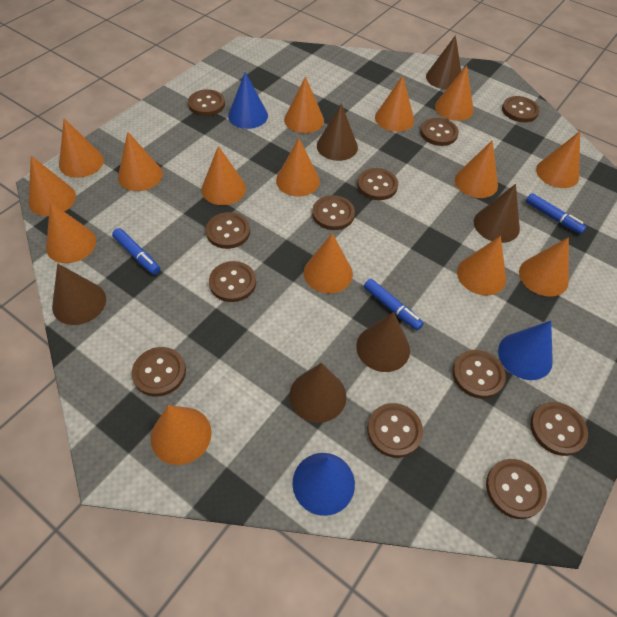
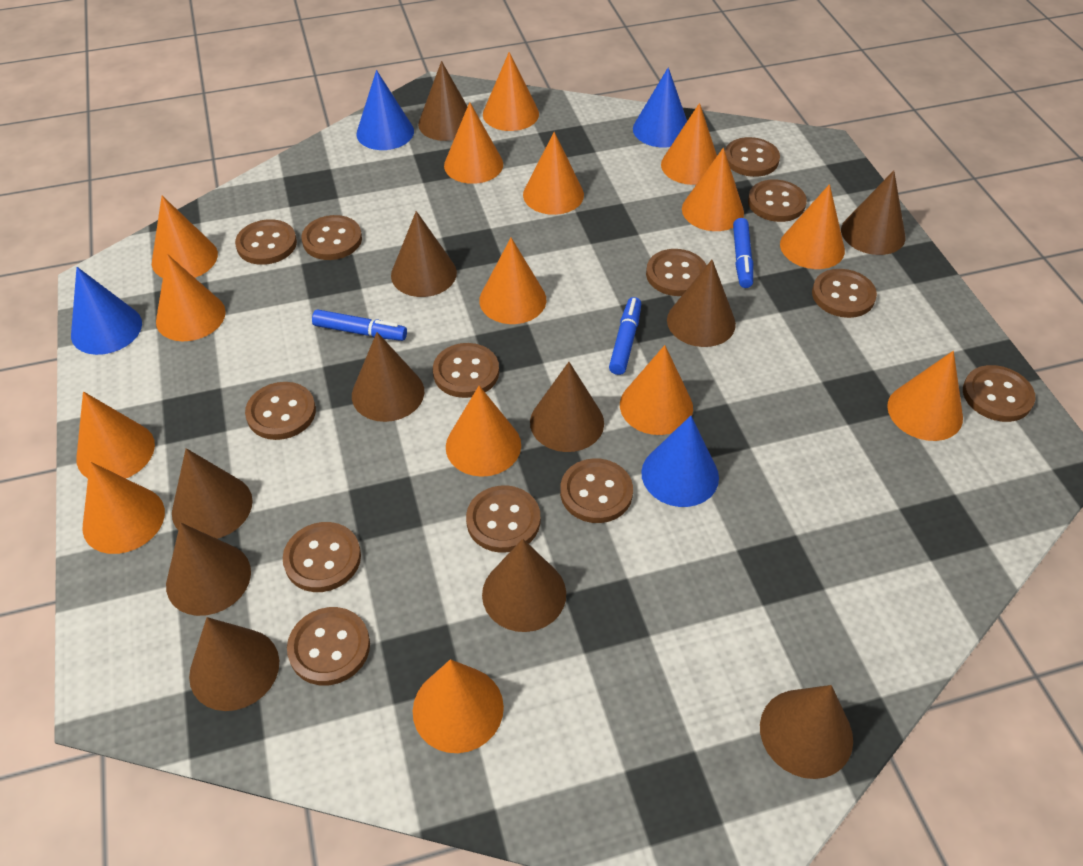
blue cone: [228,72,268,129] [292,453,355,516] [498,321,553,380] = 3 -> [71,267,142,355] [356,70,414,150] [633,67,687,147] [641,416,719,507] = 4
brown button: [132,347,186,396] [188,89,225,116] [206,212,250,249] [209,261,256,302] [312,195,355,230] [357,168,398,200] [367,403,423,458] [420,118,459,146] [452,350,506,399] [486,459,547,519] [502,96,540,122] [530,402,588,456] = 12 -> [235,219,297,265] [245,382,316,440] [283,522,361,592] [287,607,370,685] [301,215,362,260] [433,343,499,398] [466,485,540,553] [560,458,633,523] [646,249,707,296] [725,137,780,177] [748,180,807,222] [812,269,877,318] [963,365,1036,422] = 13
brown cone: [52,263,106,325] [289,363,346,423] [317,103,358,161] [356,312,410,372] [426,35,461,90] [474,184,520,243] = 6 -> [166,523,251,616] [172,448,253,539] [189,617,279,711] [352,332,424,422] [391,211,457,297] [418,61,468,141] [482,539,566,632] [530,362,604,452] [667,260,736,347] [760,685,853,779] [841,171,905,255] = 11

